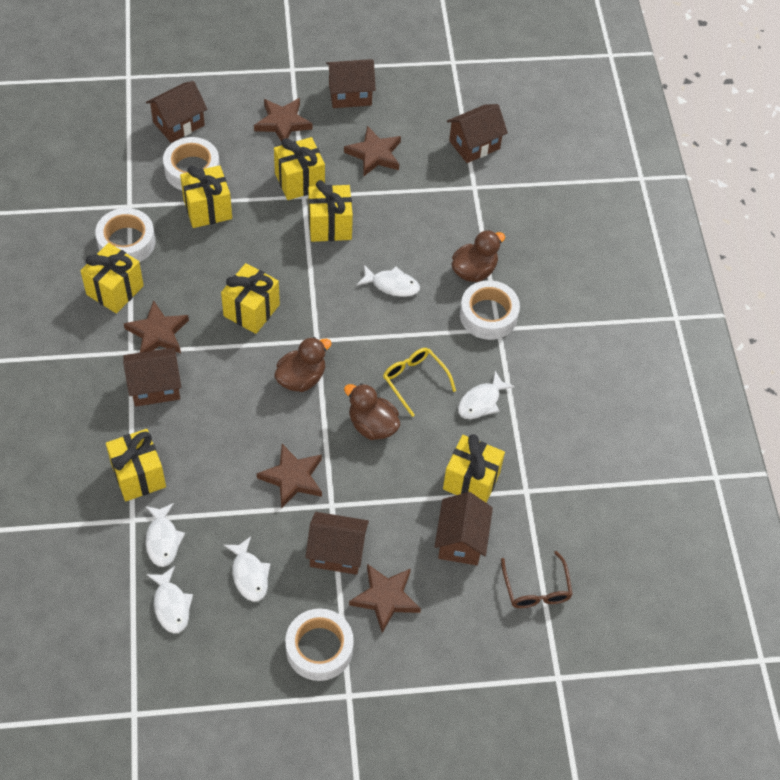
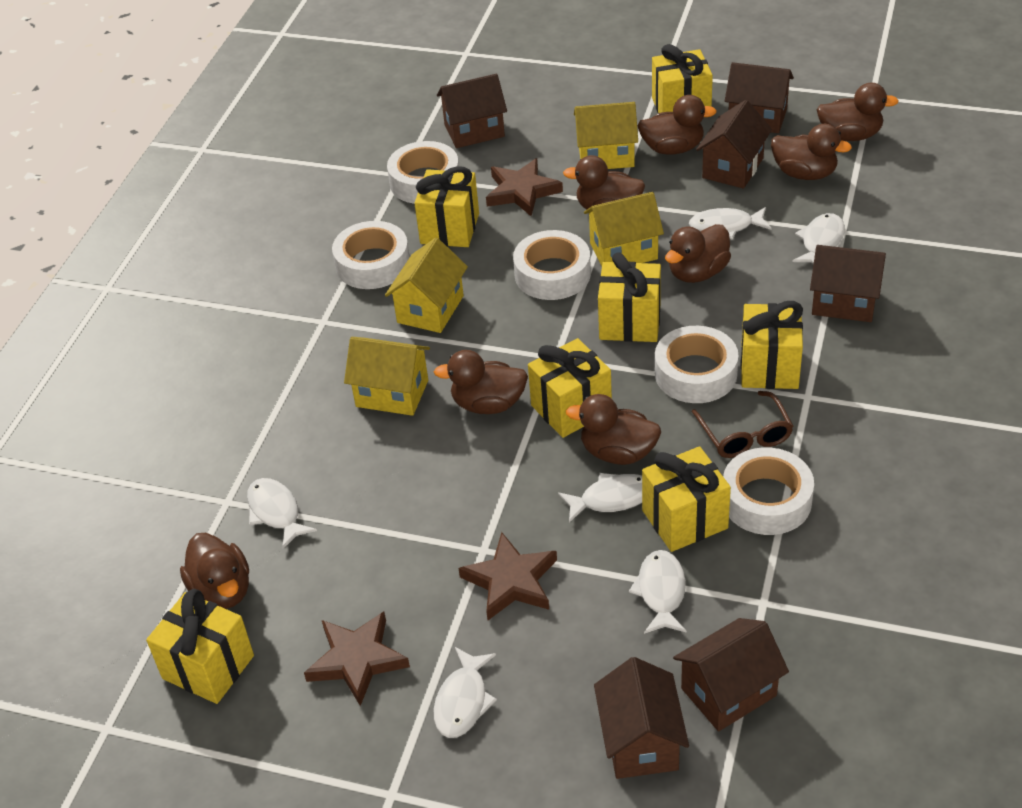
brown duck: [274,337,332,392] [344,383,400,440] [451,230,505,282] = 3 -> [180,533,249,609] [434,350,528,414] [563,155,645,210] [566,394,661,465] [638,95,717,155] [665,224,731,283] [771,124,852,180] [817,83,899,141] = 8
brown star: [124,300,189,353] [254,98,313,142] [257,444,322,509] [344,126,401,176] [349,564,421,633] = 5 -> [304,612,410,706] [458,532,557,620] [486,158,563,216] = 3
white fish: [145,503,185,567] [146,566,193,633] [224,536,271,602] [357,265,420,297] [458,371,515,419] = 5 -> [247,478,317,549] [434,647,497,738] [558,473,642,523] [629,550,687,634] [689,207,772,240] [792,213,845,264] = 6
white tape: [95,208,155,262] [163,137,220,190] [285,608,354,681] [460,280,520,340] = 4 -> [332,221,410,289] [387,141,459,204] [513,230,591,300] [655,326,739,403] [723,447,814,535] = 5
yellow glasses: [383,348,456,417] = 1 -> none = 0
yellow house: none = 0 -> [344,337,430,416] [385,238,468,333] [574,102,638,169] [584,192,664,266] = 4

